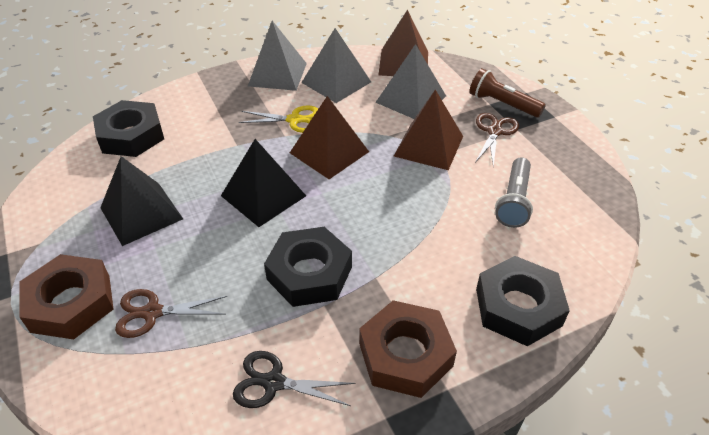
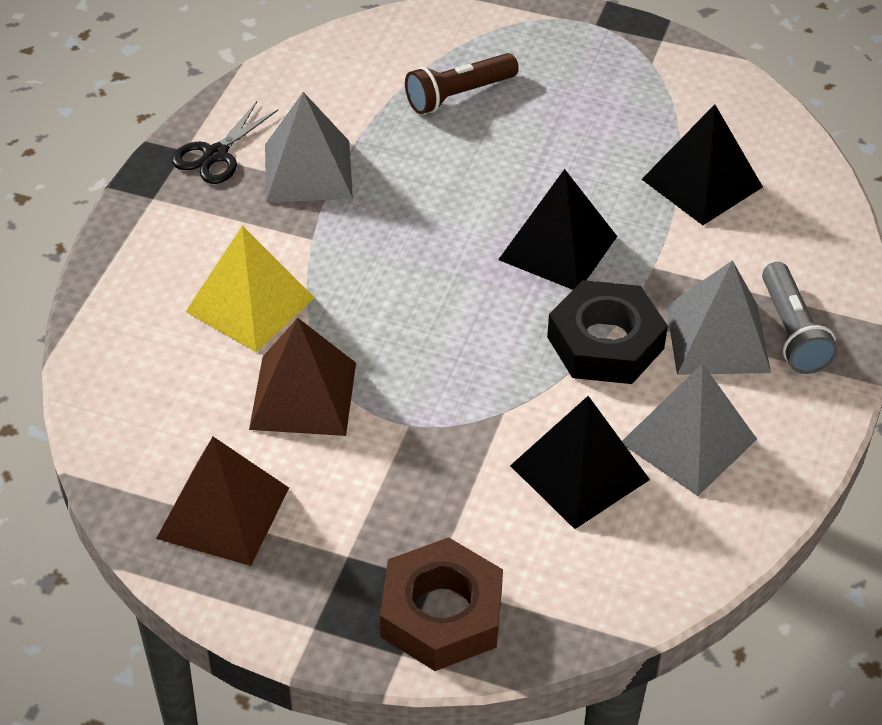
black nut: [93,100,164,157] [264,227,352,307] [476,256,570,346] = 3 -> [547,280,668,384] = 1
black pyramid: [100,156,183,246] [221,139,306,227] = 2 -> [498,169,617,290] [510,396,650,529] [641,104,763,225] = 3
brown nut: [19,254,114,339] [359,300,457,398] = 2 -> [380,537,503,671] = 1
brown pyramid: [290,96,369,179] [379,9,428,76] [394,90,463,170] = 3 -> [156,437,289,566] [249,318,356,436] = 2
brown scissors: [115,289,227,338] [475,113,519,167] = 2 -> none = 0
yellow pyramid: none = 0 -> [186,226,315,352] = 1
yellow scissors: [239,105,318,133] = 1 -> none = 0

